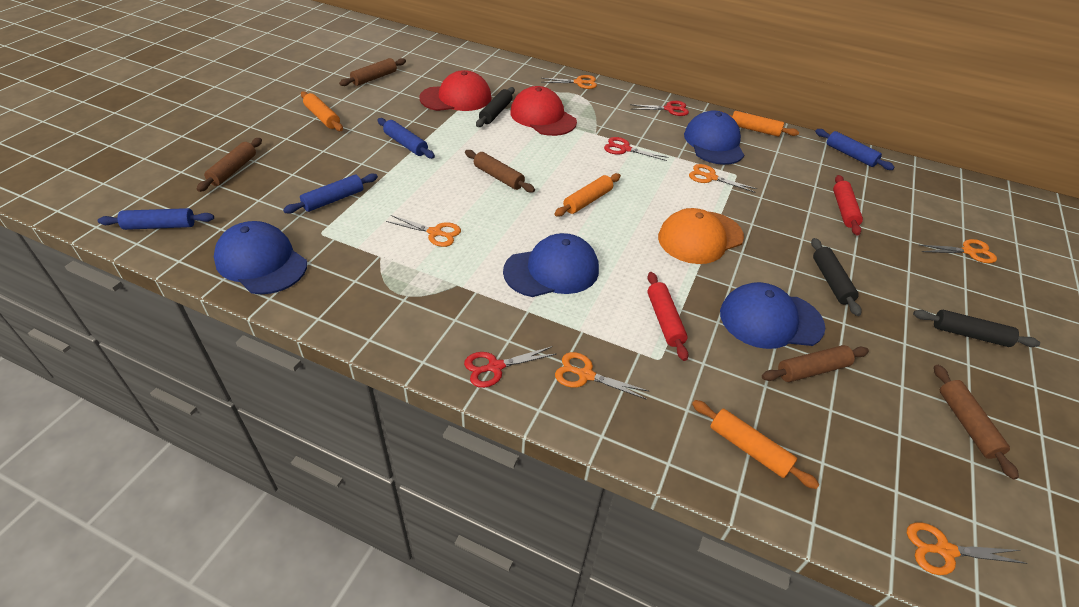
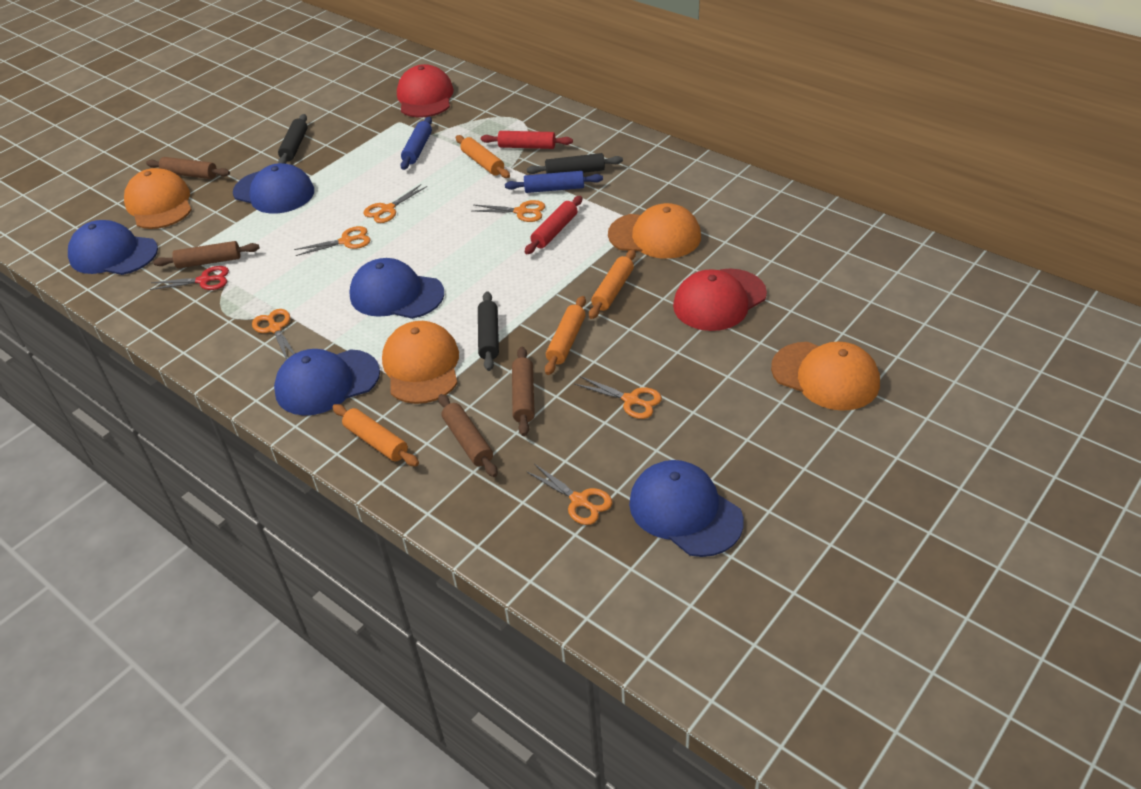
blue cap: [214,221,307,294] [503,233,599,297] [684,110,744,165] [720,282,825,349] = 4 -> [68,220,158,275] [233,163,314,213] [274,349,380,416] [349,258,444,319] [629,460,744,557] = 5
blue rolling pin: [98,208,214,230] [283,173,378,214] [378,118,435,159] [815,129,895,170] = 4 -> [400,117,432,170] [505,171,603,193] = 2
brown rolling pin: [197,138,262,192] [339,58,406,86] [465,150,535,193] [762,345,869,382] [934,365,1019,480] = 5 -> [146,157,230,179] [153,241,259,269] [438,394,497,477] [512,347,535,436] = 4
orange cap: [658,208,744,264] = 1 -> [124,168,192,229] [382,321,459,404] [608,203,701,259] [771,342,880,411] = 4
red scissors: [464,346,556,388] [604,137,669,161] [630,101,689,116] = 3 -> [150,266,229,290] = 1

